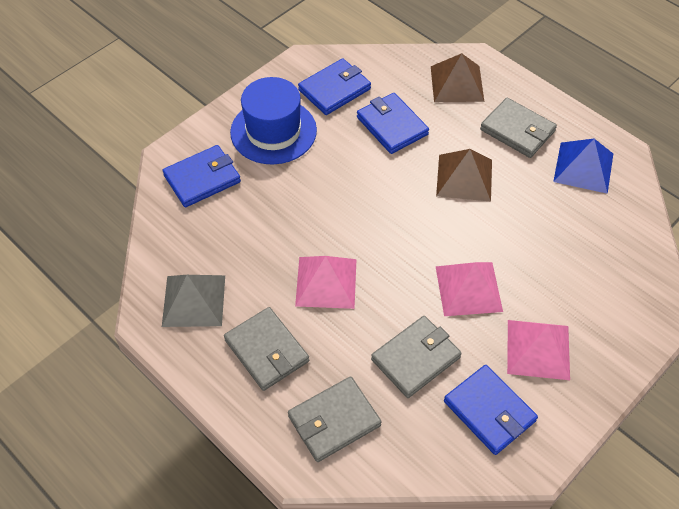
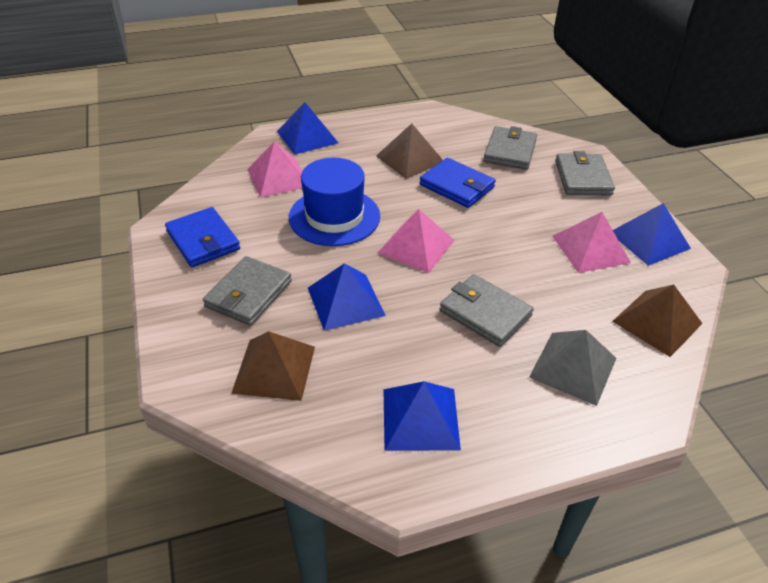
blue pyramid: [553,139,613,194] = 1 -> [277,102,338,155] [308,263,386,331] [383,381,461,451] [613,203,691,266] = 4
blue wallet: [163,145,241,207] [298,58,371,115] [357,93,429,154] [444,365,538,455] = 4 -> [165,207,240,267] [420,158,496,208] = 2
brown pyramid: [431,53,484,102] [436,149,492,202] = 2 -> [231,331,315,401] [376,123,443,179] [612,285,703,357] = 3

